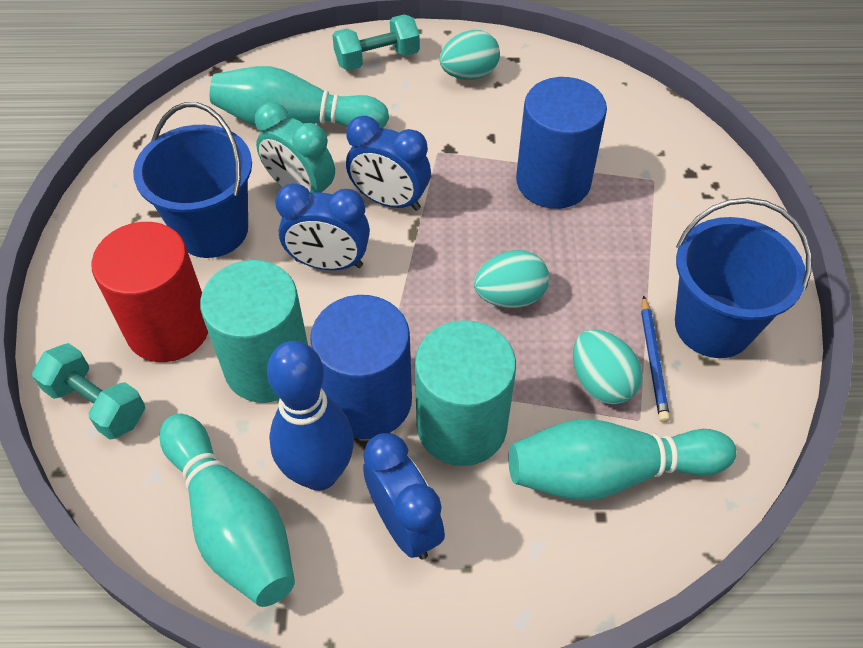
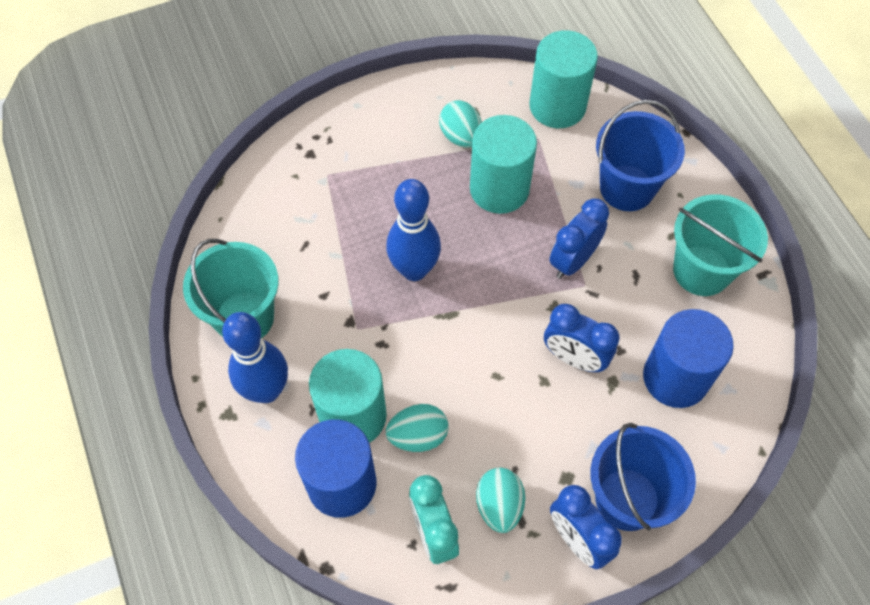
blue bowling pin: [267,341,354,491] = 1 -> [222,312,288,403] [386,179,441,281] = 2
blue pencil: [641,295,670,422] = 1 -> none = 0
red cylinder: [91,222,208,362] = 1 -> none = 0
turquoise bowling pin: [159,414,295,607] [210,66,389,128] [508,419,736,501] = 3 -> none = 0
turquoise bucket: none = 0 -> [183,239,278,338] [673,195,768,296] = 2
turquoise cylinder: [200,260,308,403] [415,320,516,466] = 2 -> [309,349,387,443] [470,115,537,214] [529,30,598,128] = 3
turquoise dumbbell: [32,343,145,440] [332,14,420,71] = 2 -> none = 0

